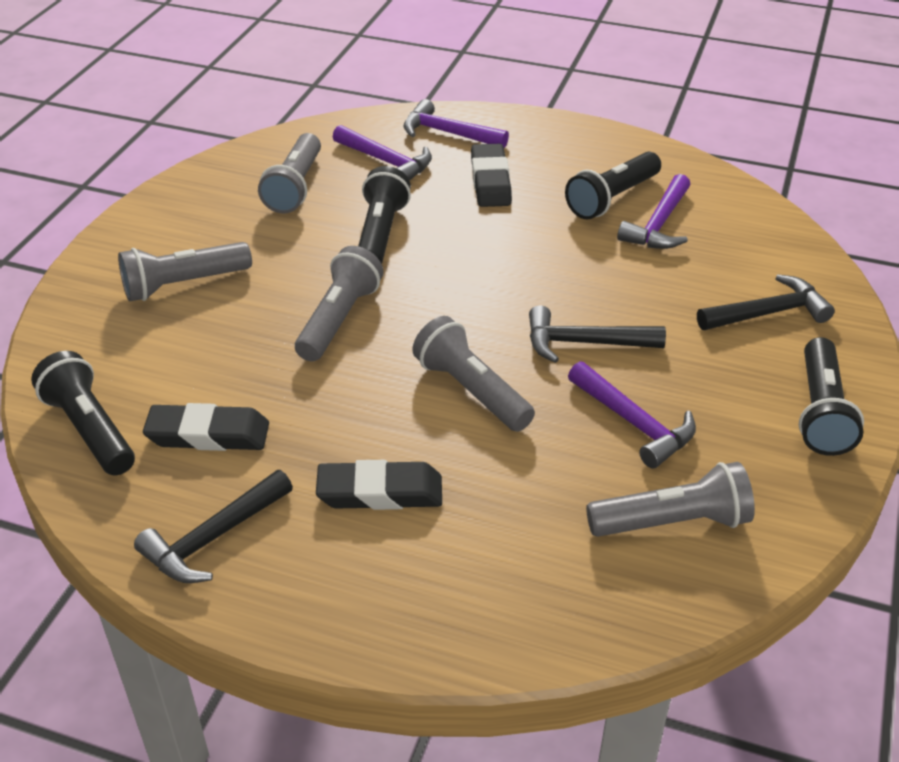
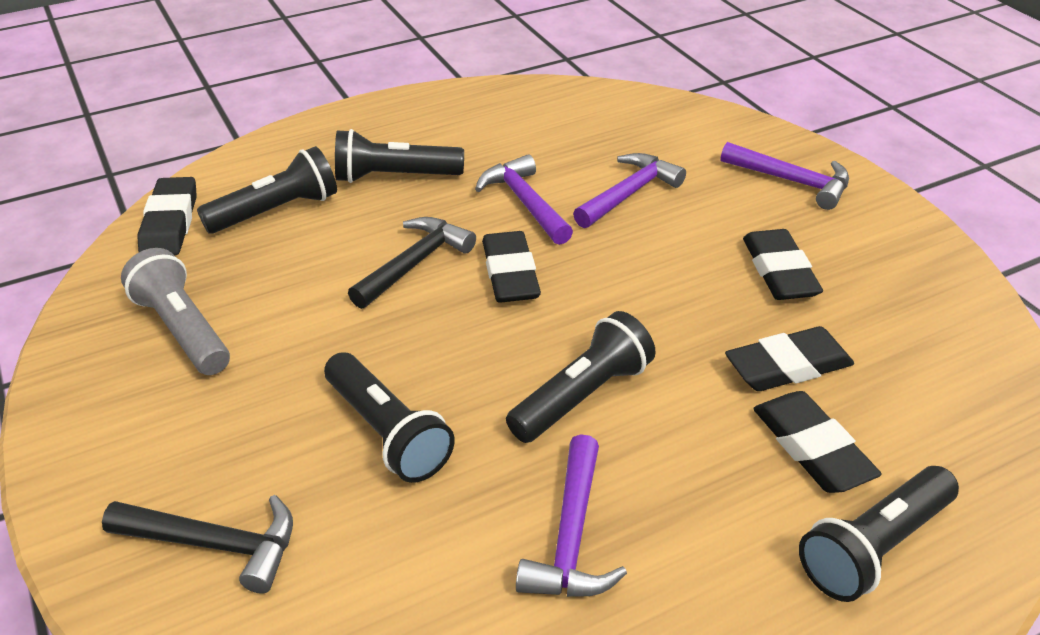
black eraser: [143,403,269,451] [316,460,442,510] [471,144,512,207] = 3 -> [137,177,197,256] [482,231,541,303] [725,326,854,391] [743,229,823,300] [753,391,882,493] = 5
black flashlight: [31,351,135,476] [358,166,411,264] [565,152,661,220] [799,337,864,456] = 4 -> [197,146,337,234] [324,352,455,483] [335,129,464,183] [506,311,656,443] [799,466,959,602] = 5
black hammer: [134,470,293,583] [529,305,666,363] [697,274,835,330] = 3 -> [102,495,293,594] [348,217,476,309] = 2
grey flashlight: [118,242,252,301] [258,133,321,213] [295,246,383,361] [412,316,535,432] [586,462,755,537] = 5 -> [121,248,230,375] = 1

